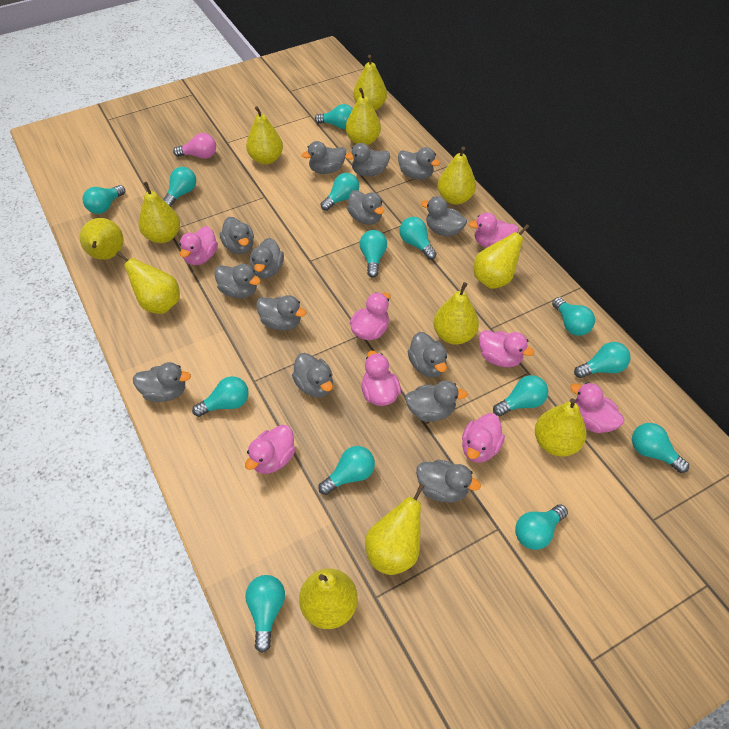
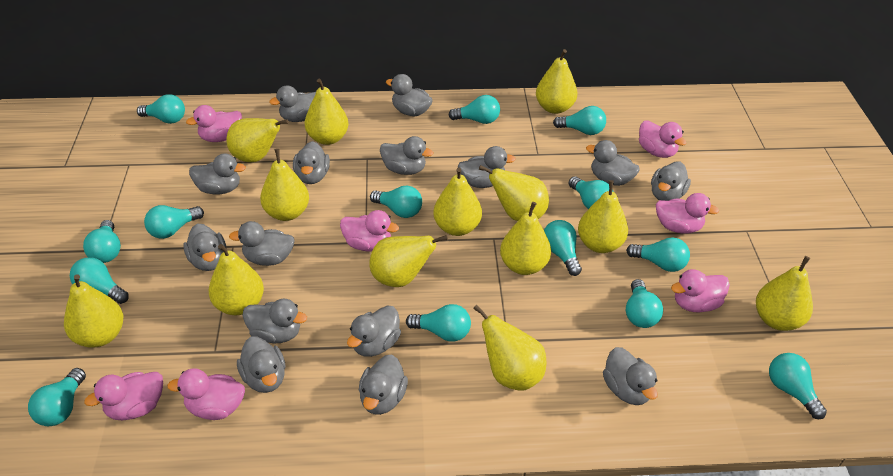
grey duck: [133,362,191,402] [214,264,260,299] [219,217,254,255] [250,238,284,279] [256,295,306,331] [292,353,333,397] [302,141,346,174] [345,143,390,176] [347,190,384,225] [398,147,440,180] [405,380,467,422] [408,332,447,377] [416,460,481,503] [421,196,467,237] = 14 -> [183,224,226,271] [189,153,246,194] [229,221,295,266] [237,336,286,393] [243,299,307,343] [269,85,316,122] [293,141,330,184] [347,305,401,357] [359,354,408,415] [380,136,433,175] [386,74,433,116] [458,146,516,188] [586,140,640,186] [603,347,658,405] [651,162,691,201] = 15
pink duck: [179,226,218,265] [245,425,296,474] [350,292,391,340] [361,351,401,406] [462,413,505,463] [469,212,519,248] [479,330,534,367] [570,382,624,433] = 8 -> [84,372,163,420] [167,368,245,420] [186,105,242,142] [340,210,399,252] [639,120,686,158] [656,193,719,234] [671,269,730,312] = 7
pink light bulb: [173,133,216,159] = 1 -> none = 0
yellow pear: [80,218,124,260] [116,251,180,314] [138,182,180,243] [246,106,283,165] [299,568,358,629] [345,88,381,145] [353,55,387,110] [365,484,425,575] [433,282,479,345] [437,147,476,205] [474,224,529,289] [535,398,587,457] = 12 -> [64,274,123,348] [209,244,264,315] [226,118,289,162] [260,149,309,221] [305,79,348,145] [369,235,448,287] [433,168,482,236] [473,305,547,391] [479,165,549,221] [500,202,551,275] [536,49,577,114] [578,180,628,253] [756,256,813,331] = 13

